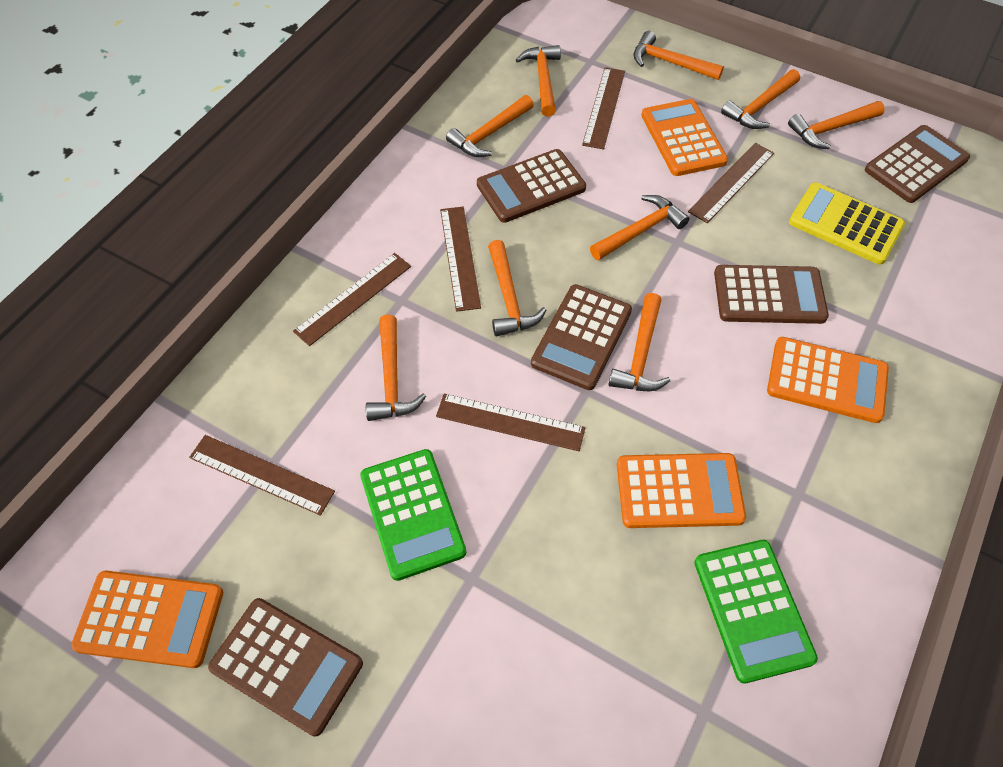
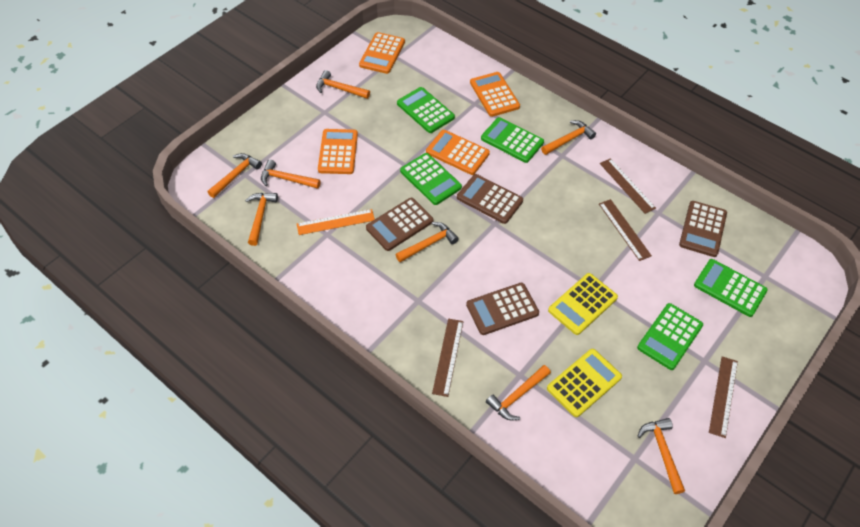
brown calculator: [208,598,363,737] [477,149,586,223] [531,284,632,390] [714,265,829,324] [865,125,970,203] = 5 -> [366,198,434,251] [457,174,523,224] [466,283,539,335] [679,201,727,257] = 4
brown ruler: [189,435,335,516] [293,253,411,346] [436,394,585,451] [440,207,481,312] [582,67,625,149] [688,143,774,223] = 6 -> [432,319,463,397] [599,199,652,261] [600,158,656,214] [709,356,738,438] = 4
green calculator: [360,449,466,581] [694,540,818,684] = 2 -> [397,87,455,133] [400,153,462,205] [481,117,544,163] [637,303,703,370] [694,259,768,317] = 5
orange hammer: [366,315,426,421] [446,95,534,157] [488,240,546,336] [516,45,561,116] [590,195,690,260] [608,293,670,391] [634,31,724,80] [721,69,800,129] [788,101,885,149] = 9 -> [207,153,262,198] [245,193,278,246] [261,160,321,189] [316,70,370,99] [395,222,459,262] [486,365,551,421] [541,120,596,155] [638,418,685,494] = 8
orange ruler: none = 0 -> [297,209,375,235] = 1
yellow calculator: [789,183,905,264] = 1 -> [547,349,622,417] [548,273,618,335] = 2

